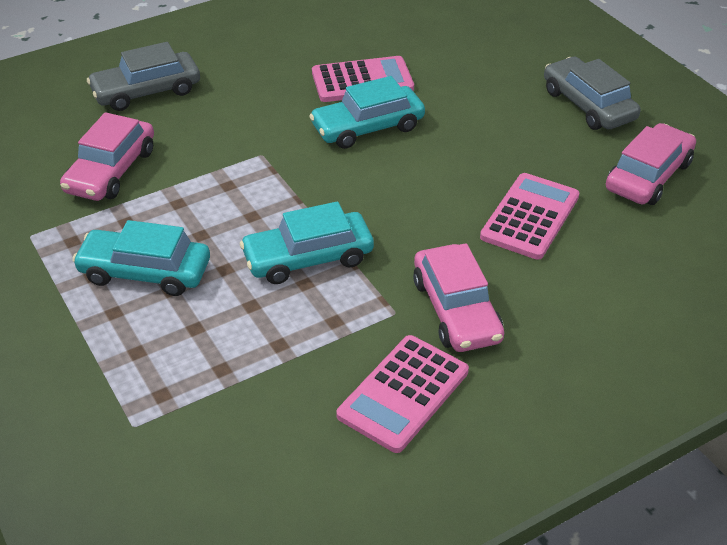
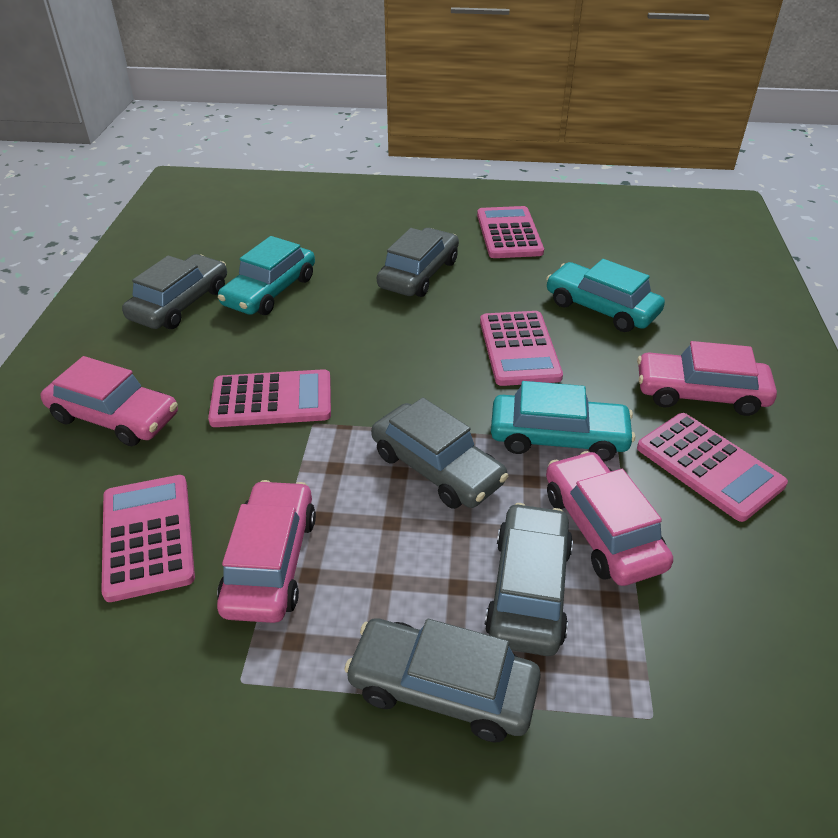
grey car: [87,42,200,111] [544,57,640,130] = 2 -> [122,254,227,329] [344,618,541,742] [371,397,508,509] [377,228,459,297] [484,503,573,656] = 5
pink calculator: [312,56,414,102] [336,335,469,453] [480,173,579,260] = 3 -> [101,475,195,602] [208,369,331,427] [477,206,544,258] [480,311,563,386] [637,413,788,522] = 5
pink car: [60,112,154,201] [413,243,504,352] [606,123,696,205] = 3 -> [40,356,178,446] [217,480,316,623] [546,451,673,586] [637,341,777,416] = 4

